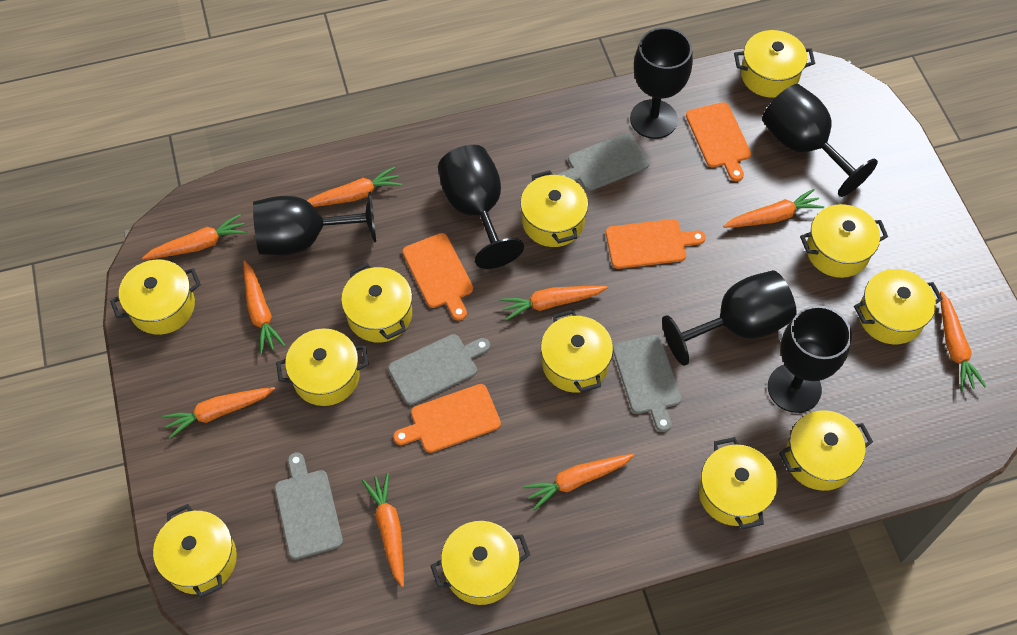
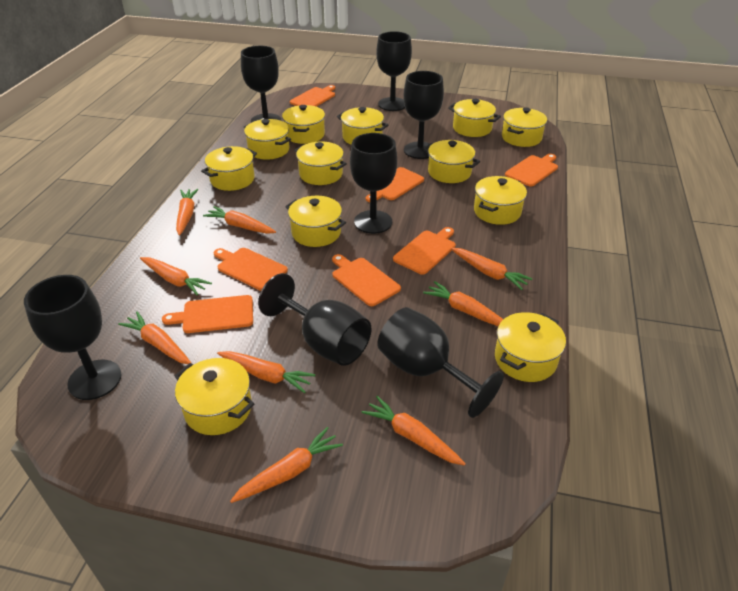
black goblet: [253,192,376,255] [438,145,524,269] [630,27,693,139] [662,270,797,366] [762,84,878,197] [768,306,852,413] = 6 -> [24,275,122,400] [241,46,281,123] [258,273,371,366] [350,133,397,234] [376,31,412,111] [377,307,504,418] [403,71,444,159] = 7
grey cutting board: [275,452,343,559] [388,334,490,405] [557,133,649,191] [613,335,681,432] = 4 -> none = 0
orange cutting board: [393,384,501,453] [403,233,473,321] [606,219,705,269] [686,102,751,181] = 4 -> [162,295,253,333] [214,248,288,291] [290,85,335,107] [332,254,401,306] [366,167,424,202] [393,227,456,275] [505,154,558,187] = 7

